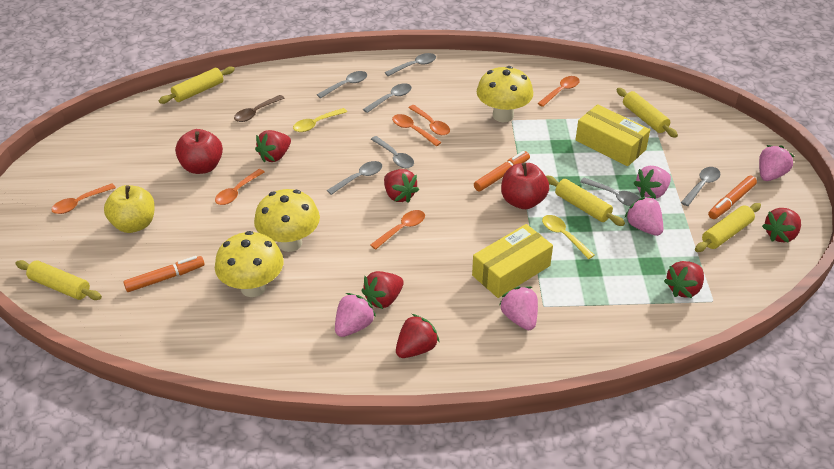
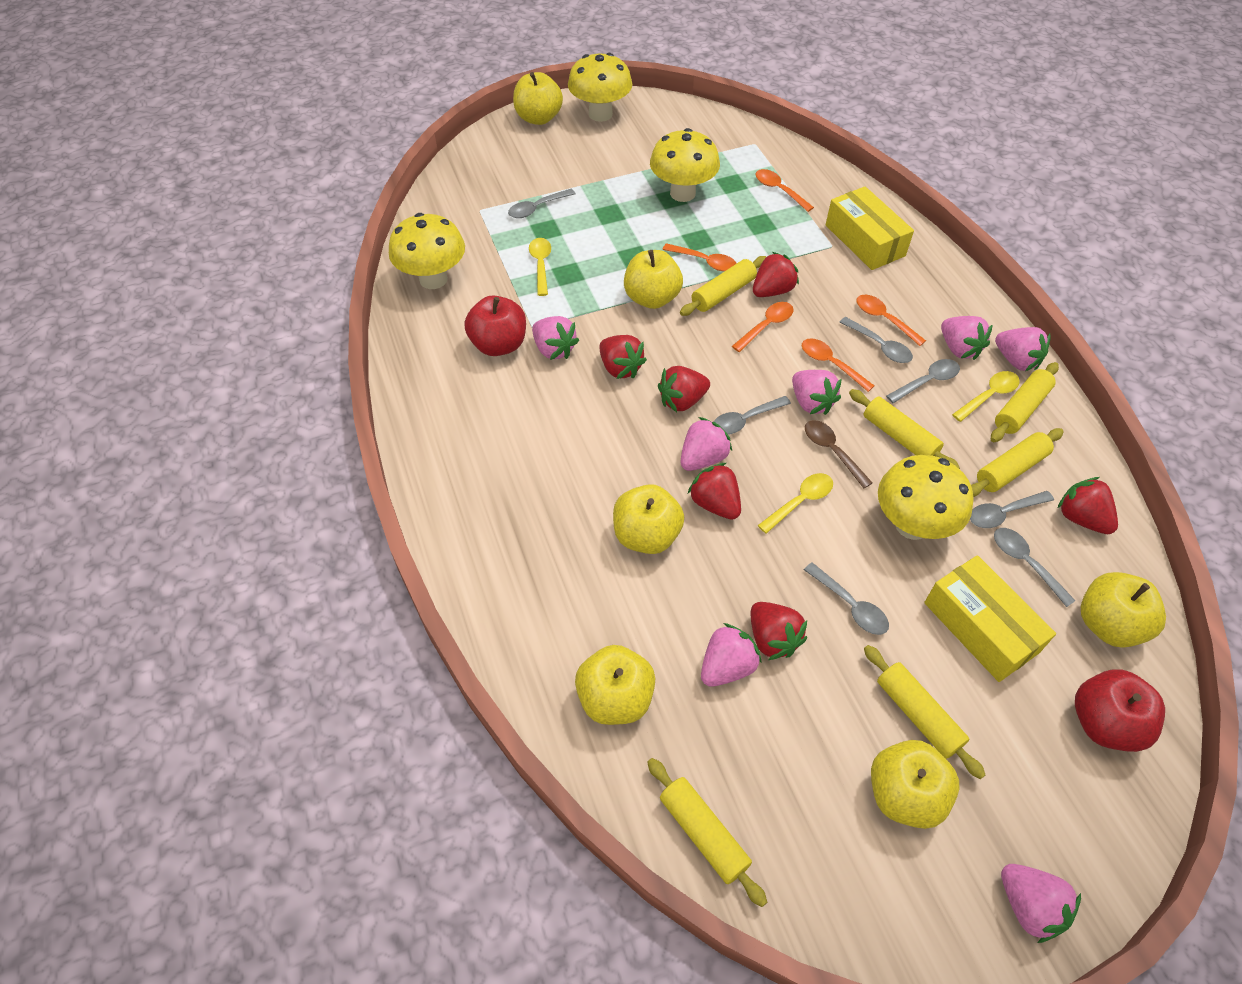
orange marker: [123,256,205,292] [474,151,530,191] [708,176,757,219] = 3 -> none = 0
orange spoon: [51,184,116,214] [215,169,264,205] [370,210,425,250] [392,114,442,146] [408,105,450,135] [538,76,580,107] = 6 -> [662,243,737,272] [732,302,794,352] [755,169,814,212] [802,338,874,392] [856,295,926,346] = 5
pink strawberry: [335,293,376,337] [499,286,538,330] [625,197,663,236] [634,166,671,199] [759,145,795,181] = 5 -> [532,316,579,360] [681,417,732,471] [701,623,762,687] [792,370,841,415] [941,316,993,360] [995,327,1051,371] [1001,864,1081,943] = 7
yellow apple: [104,185,155,233] = 1 -> [513,72,563,125] [575,645,655,725] [613,484,684,554] [624,250,683,309] [871,740,960,829] [1081,572,1166,648] = 6
yellow mushroom: [215,231,284,297] [254,189,320,252] [477,66,533,122] = 3 -> [389,213,465,289] [568,53,632,122] [650,128,720,202] [878,455,974,540] = 4
yellow rolling pin: [16,260,102,300] [159,66,235,104] [546,176,625,226] [616,88,678,138] [695,203,761,252] = 5 -> [647,758,767,907] [680,256,766,316] [849,389,960,469] [864,645,985,779] [971,428,1064,497] [991,362,1059,442] = 6
yellow spoon: [293,108,347,132] [542,215,595,259] = 2 -> [529,238,551,296] [758,473,833,534] [952,371,1020,422] = 3

